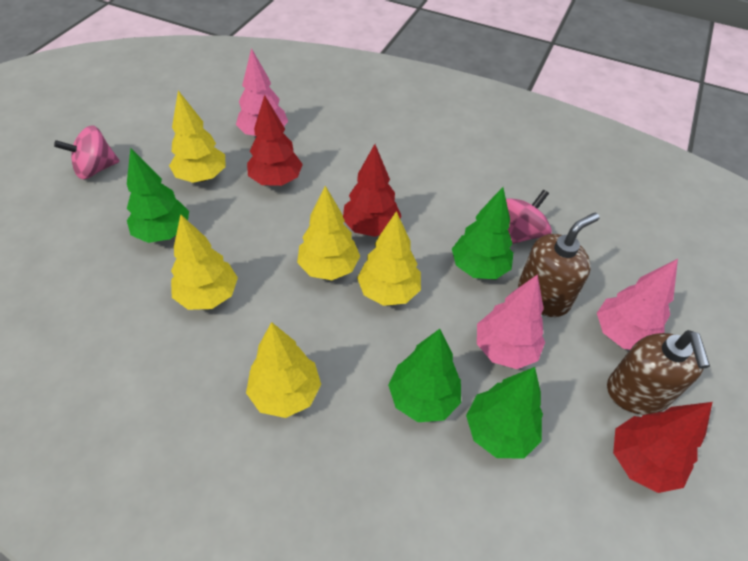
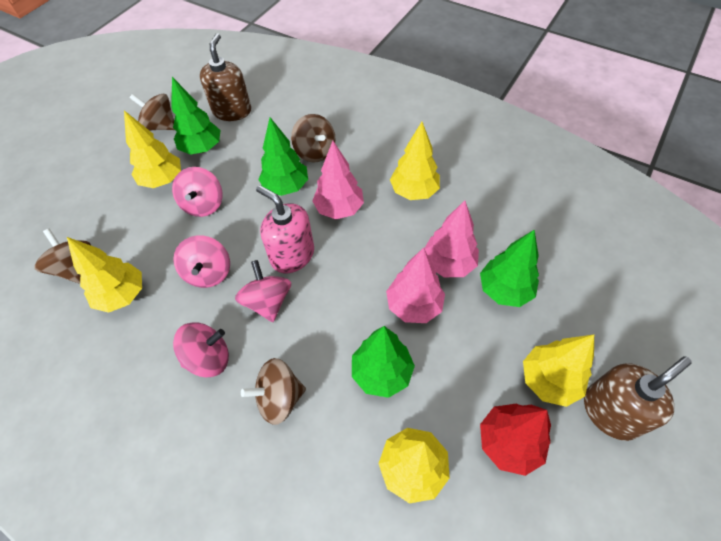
brown spinning top: none = 0 -> [34,229,91,284] [130,94,174,131] [241,358,306,425] [291,114,336,163] = 4
pink soap dispenser: none = 0 -> [256,185,314,273] = 1
pink spinning top: [54,125,120,179] [506,189,552,244] = 2 -> [172,167,223,217] [173,235,230,288] [173,322,229,377] [235,260,291,322] = 4
red tree: [247,95,303,186] [343,144,402,237] [613,402,713,493] = 3 -> [480,404,551,476] = 1

